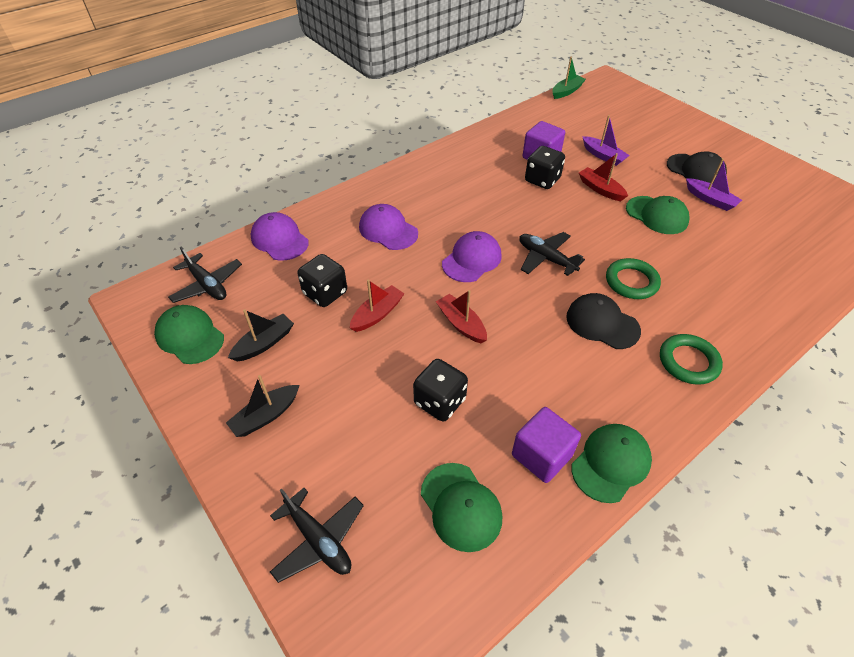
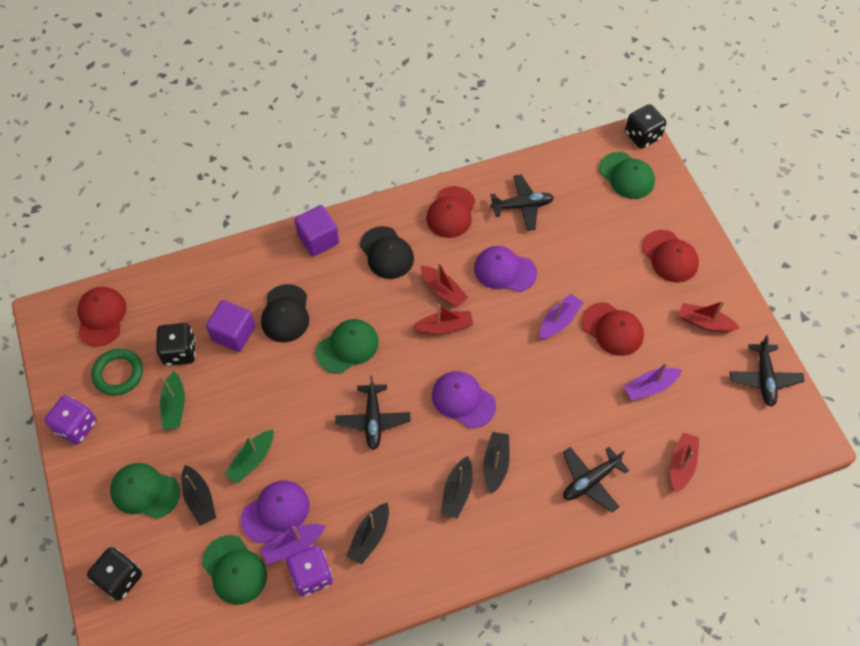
black boat: [226,375,300,437] [228,310,294,362] = 2 -> [182,465,216,525] [347,502,389,565] [441,456,473,518] [483,432,510,494] = 4
black plane: [168,247,242,303] [270,488,364,583] [519,232,585,276] = 3 -> [335,376,411,450] [490,175,554,231] [563,447,629,512] [730,335,805,407] = 4
green boat: [552,57,586,99] = 1 -> [160,371,185,429] [225,429,274,484] = 2
green ring: [606,258,661,299] [660,334,723,385] = 2 -> [91,348,143,396] = 1
purple boat: [582,115,630,166] [686,158,742,211] = 2 -> [261,524,325,564] [540,294,584,339] [624,363,682,400] = 3
purple dice: none = 0 -> [45,395,97,445] [286,545,333,596] = 2
red boat: [350,280,405,332] [436,290,487,343] [579,153,628,201] = 3 -> [412,304,473,334] [421,262,468,307] [670,432,699,493] [679,301,740,332] = 4
red cap: none = 0 -> [77,287,126,347] [426,186,475,238] [582,302,644,356] [642,230,699,283] = 4

